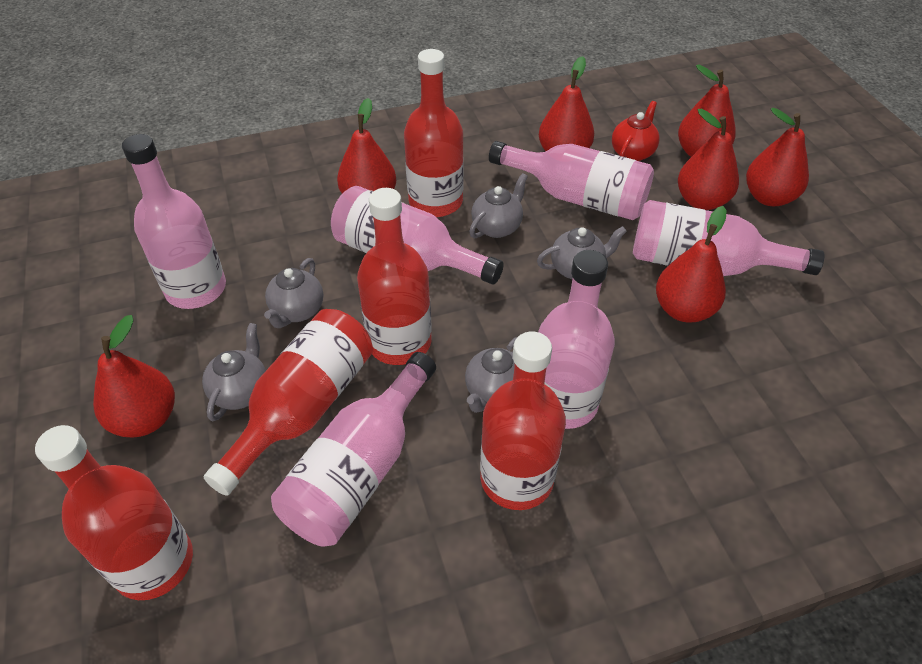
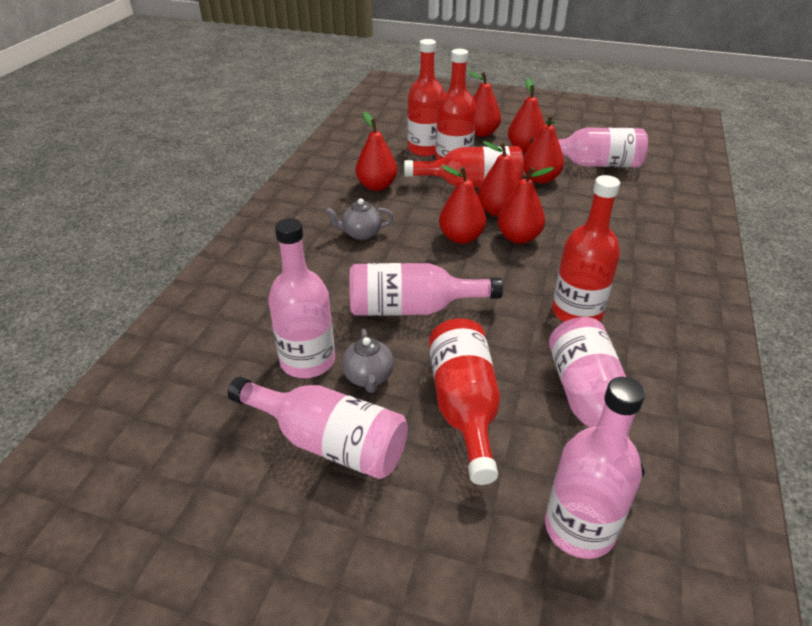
grey teapot: [202,323,266,421] [264,258,323,328] [465,337,517,413] [469,173,528,238] [537,226,627,279] = 5 -> [325,198,394,240] [342,329,394,393] = 2
red teapot: [612,101,660,161] = 1 -> none = 0

